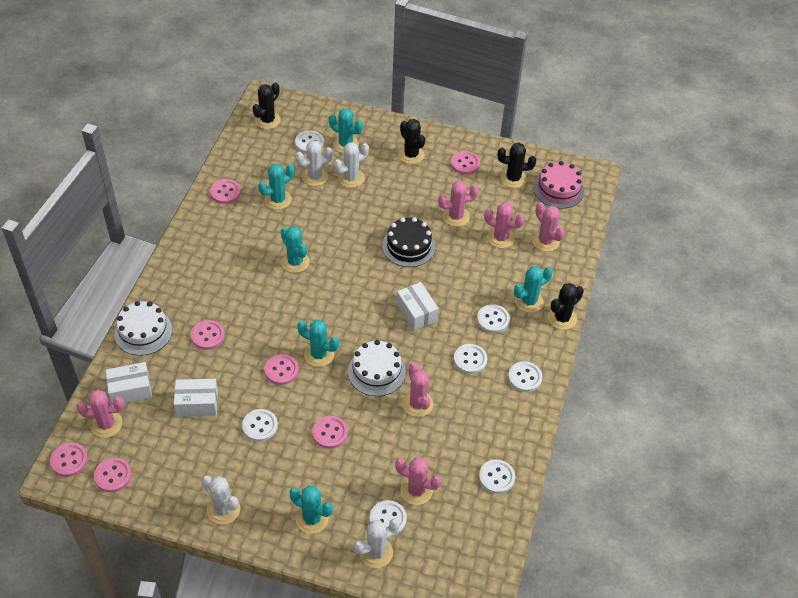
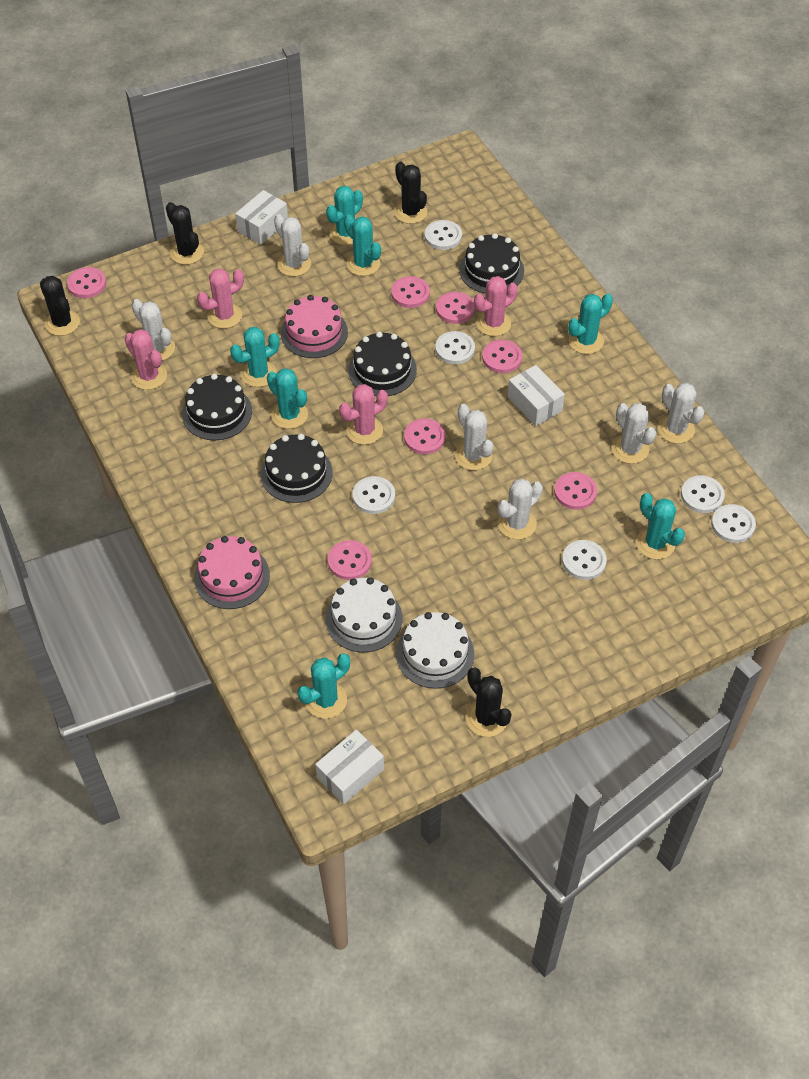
black cake: [382,217,435,267] = 1 -> [182,374,252,441] [261,434,333,503] [348,332,417,396] [459,233,524,294] = 4
pink cactus: [76,390,124,438] [395,458,442,505] [402,362,433,417] [438,181,479,227] [484,202,525,248] [532,202,565,252] = 6 -> [125,329,167,390] [197,269,244,329] [339,384,388,445] [474,276,518,336] = 4
pink cake: [534,161,584,209] = 1 -> [194,536,270,609] [281,295,348,358] = 2
turquoise cactus: [258,164,295,210] [281,226,310,273] [290,486,333,534] [297,320,339,367] [329,108,363,153] [514,266,553,313] = 6 -> [230,327,280,387] [267,368,308,429] [298,653,350,719] [326,186,363,245] [344,214,381,276] [568,294,613,354] [636,493,685,559] = 7
white button: [242,409,278,442] [295,131,324,154] [369,500,407,536] [454,344,487,374] [477,304,510,333] [479,460,515,494] [508,361,543,392] = 7 -> [353,476,395,514] [425,220,462,250] [435,331,475,364] [562,540,607,580] [681,475,725,513] [711,504,756,543] = 6
white cactus: [202,476,240,525] [295,141,333,186] [334,142,369,188] [354,518,400,568] = 4 -> [132,299,175,361] [274,214,311,276] [455,404,494,470] [498,478,543,539] [612,403,656,464] [658,383,705,444] = 6

